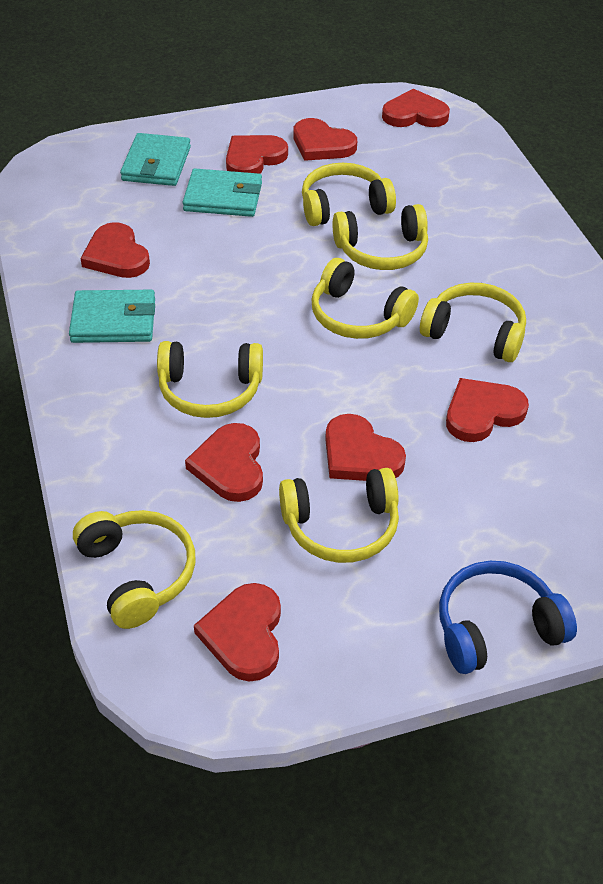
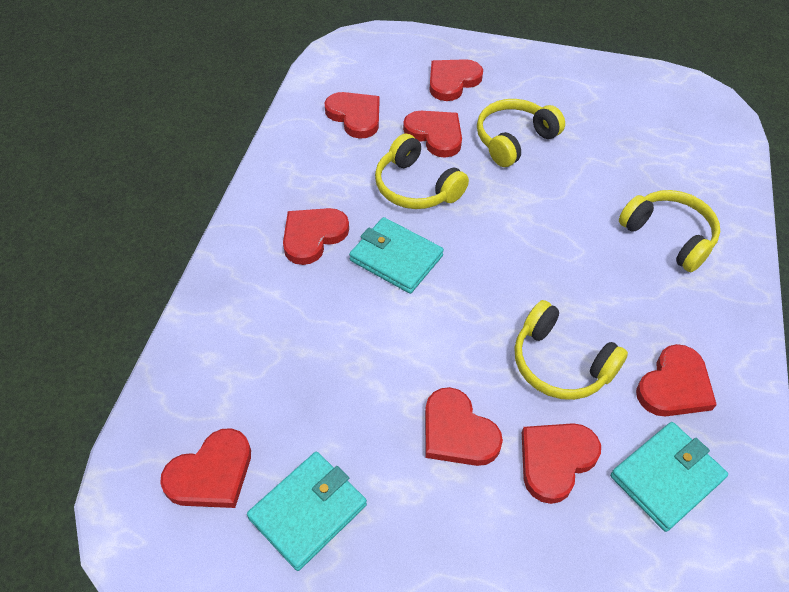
blue headphones: [439,561,577,674] = 1 -> none = 0
yellow headphones: [73,510,196,629] [157,341,263,418] [279,468,399,563] [302,163,396,226] [311,258,419,339] [333,204,428,270] [420,283,526,362] = 7 -> [375,133,469,209] [477,99,565,167] [514,300,628,400] [619,190,720,272] = 4

